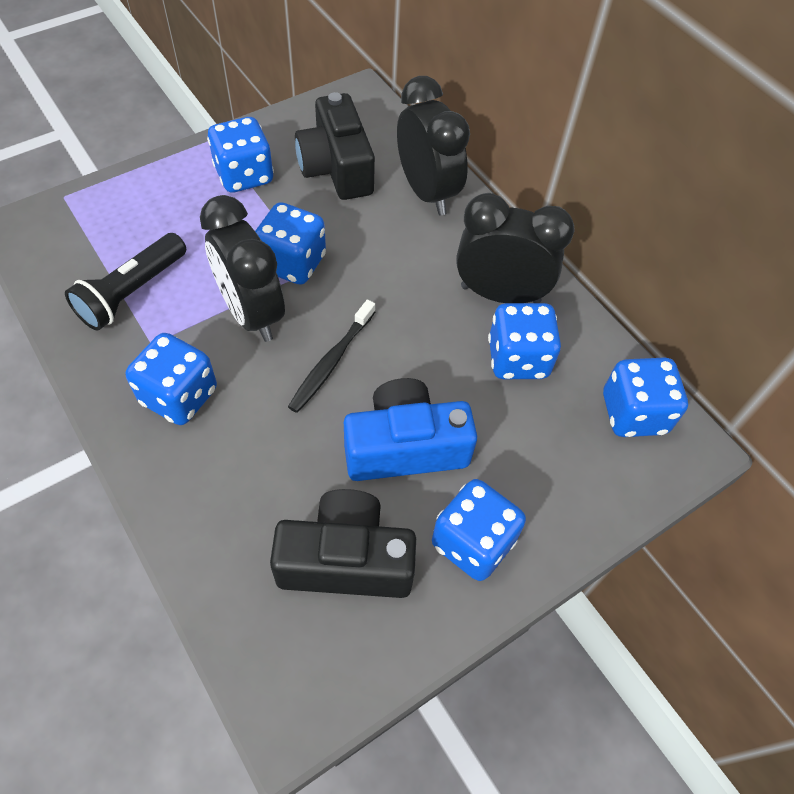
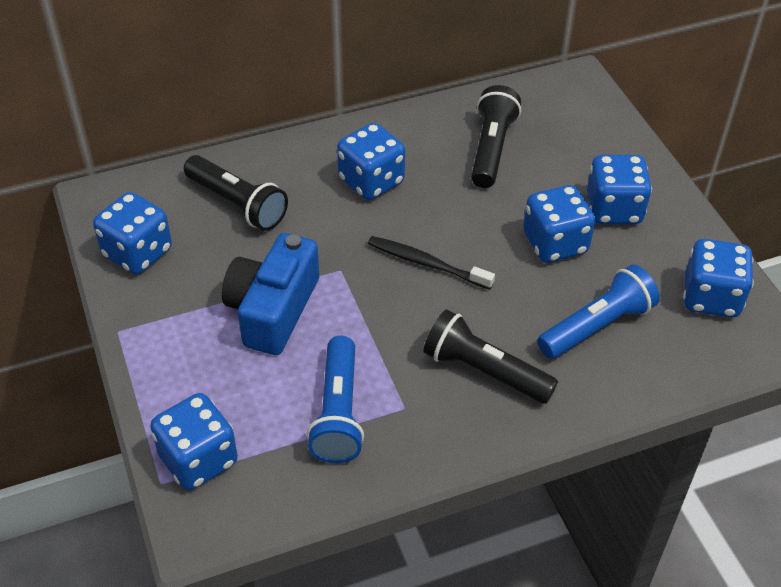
black camera: [270,489,416,598] [295,92,375,200] = 2 -> none = 0
black clock: [200,195,285,342] [397,76,470,215] [456,193,574,303] = 3 -> none = 0
black flashlight: [65,233,186,331] = 1 -> [184,155,288,231] [423,309,558,404] [471,85,521,188] = 3
blue flashlight: none = 0 -> [307,336,364,463] [537,265,660,359] = 2

